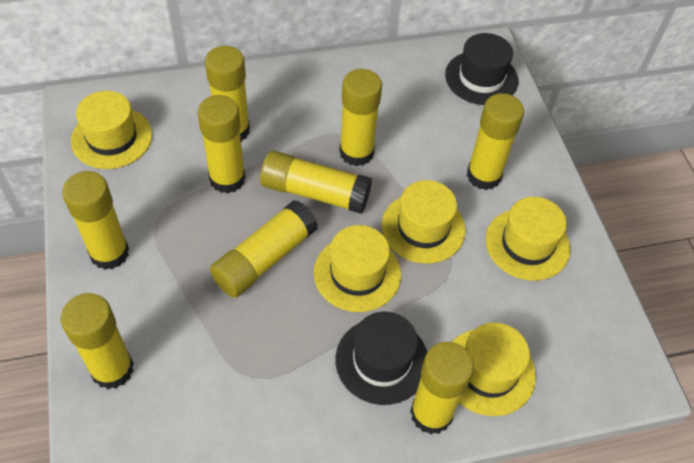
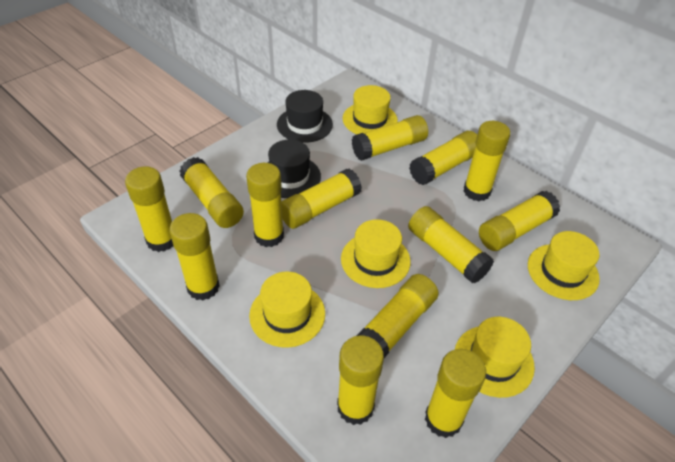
yellow glue stick: [61,293,134,389] [62,171,129,270] [198,95,246,194] [205,46,250,142] [210,200,318,298] [260,151,372,214] [339,69,382,166] [410,342,474,435] [467,93,524,190] = 9 -> [125,166,173,252] [169,213,220,301] [180,157,244,228] [246,163,284,247] [281,169,362,229] [337,336,384,425] [352,115,428,161] [357,274,439,358] [408,206,494,283] [409,131,477,185] [425,349,486,438] [463,121,511,201] [479,191,560,251] = 13

